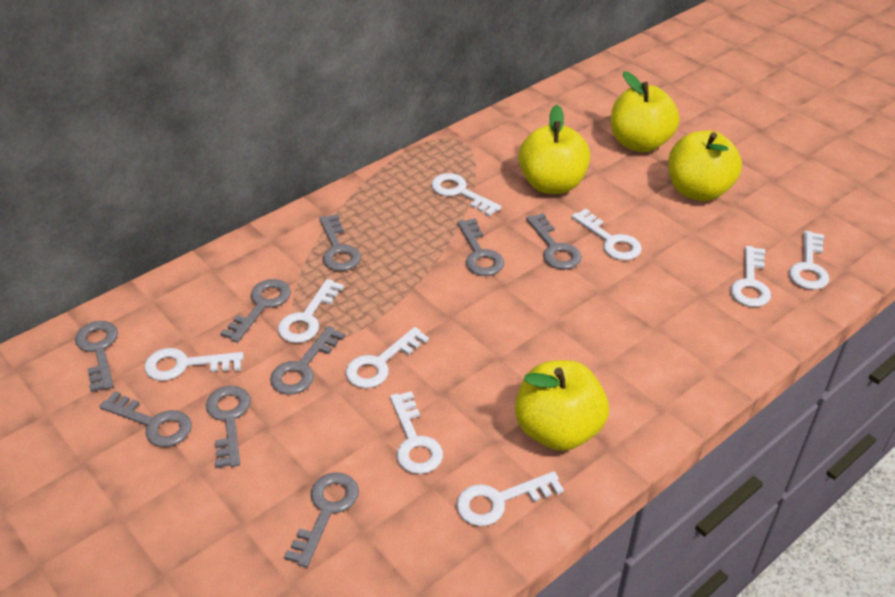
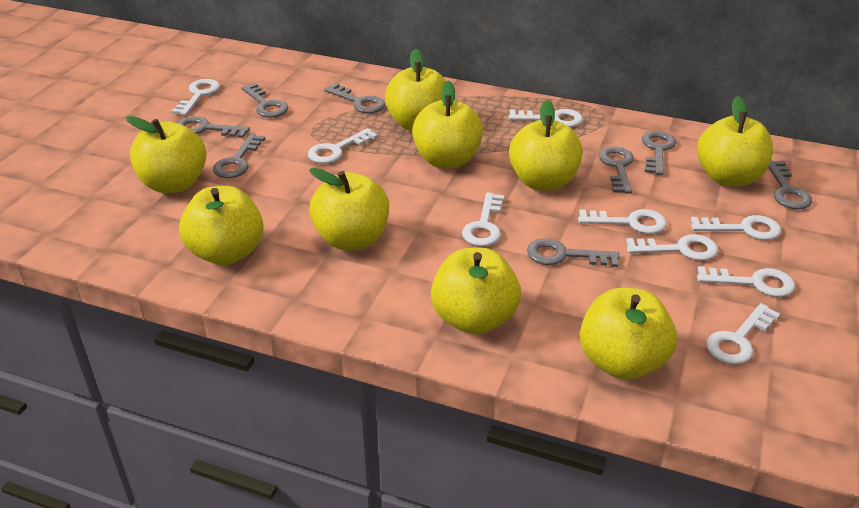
grey key: [75,321,118,392] [99,391,192,447] [206,386,251,468] [220,279,291,343] [270,326,345,395] [284,472,359,567] [319,214,361,271] [457,218,504,276] [526,213,582,270] = 9 -> [177,116,250,138] [213,134,265,178] [241,83,289,118] [324,83,385,113] [527,238,620,267] [599,147,634,193] [642,131,676,175] [768,160,812,209] = 8
yellow apple: [515,360,609,451] [519,105,590,194] [611,71,680,152] [668,130,742,201] = 4 -> [126,116,206,193] [179,186,264,265] [309,168,389,250] [385,49,446,131] [412,81,483,168] [431,248,521,335] [509,100,583,191] [580,288,677,380] [697,96,773,186] = 9

